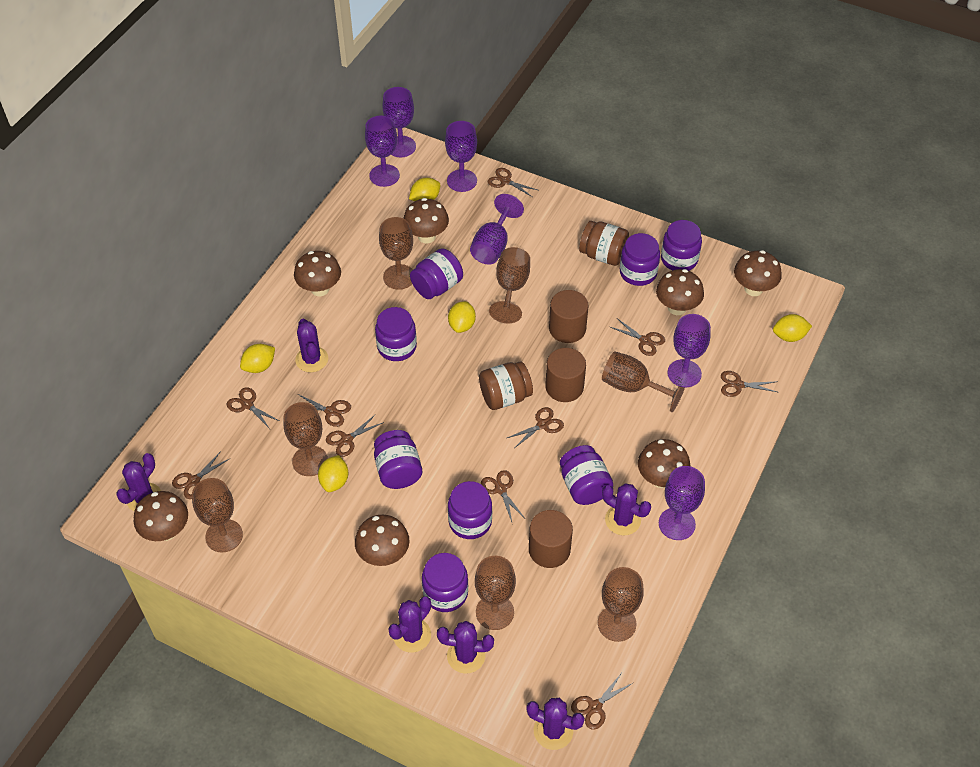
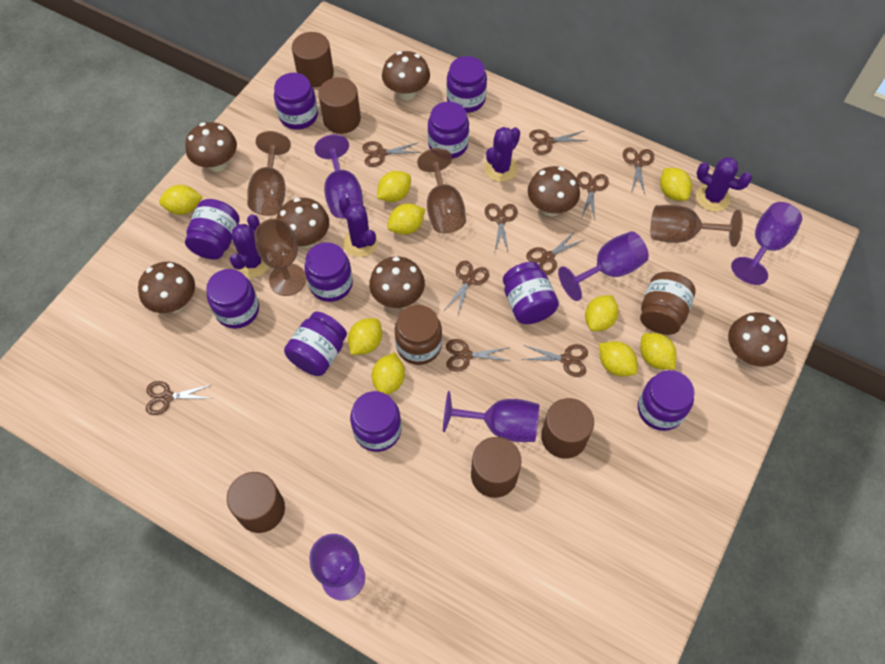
brown cylinder: [529,510,573,568] [545,348,586,402] [549,290,588,343] = 3 -> [227,472,285,533] [292,32,334,87] [318,77,361,134] [471,437,521,498] [541,398,594,459] = 5
brown goblet: [192,478,243,553] [283,402,328,476] [379,217,413,290] [475,556,516,630] [489,247,530,323] [598,567,644,642] [602,351,686,412] = 7 -> [247,131,291,216] [254,218,306,296] [417,148,466,233] [651,205,743,247] = 4
purple cactus: [116,453,161,511] [295,319,328,372] [388,596,431,653] [437,621,494,674] [526,698,585,750] [602,484,651,536] = 6 -> [230,214,269,278] [339,197,378,257] [484,127,520,182] [696,157,752,212] = 4
purple goblet: [365,116,400,187] [382,87,416,157] [445,121,477,192] [470,194,524,265] [659,466,705,540] [667,314,711,387] = 6 -> [310,534,365,601] [314,134,363,218] [443,391,539,442] [558,231,649,301] [731,202,802,285] = 5
purple jar: [374,430,422,489] [375,307,417,361] [410,248,463,299] [422,553,468,612] [448,481,492,539] [560,445,613,505] [620,233,660,286] [661,220,702,271] = 8 -> [185,199,240,260] [206,269,259,329] [274,73,318,130] [284,312,347,376] [304,242,353,302] [350,391,401,452] [428,102,469,159] [446,56,487,113] [503,262,559,324] [638,370,695,431] = 10
yellow lemon: [240,344,275,373] [318,455,348,492] [409,178,440,202] [448,301,476,333] [773,314,812,342] = 5 -> [159,185,202,215] [348,318,382,355] [372,352,405,395] [377,171,411,202] [387,203,425,235] [585,295,619,331] [599,341,638,376] [640,333,677,370] [660,168,692,201] = 9

